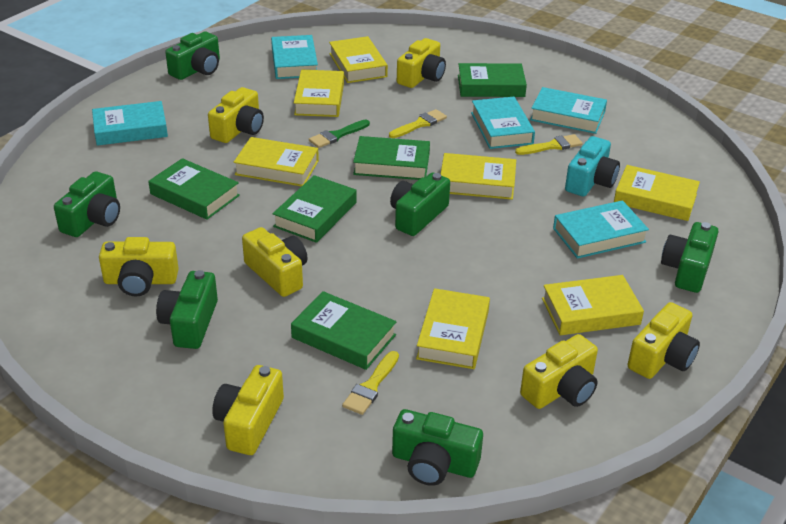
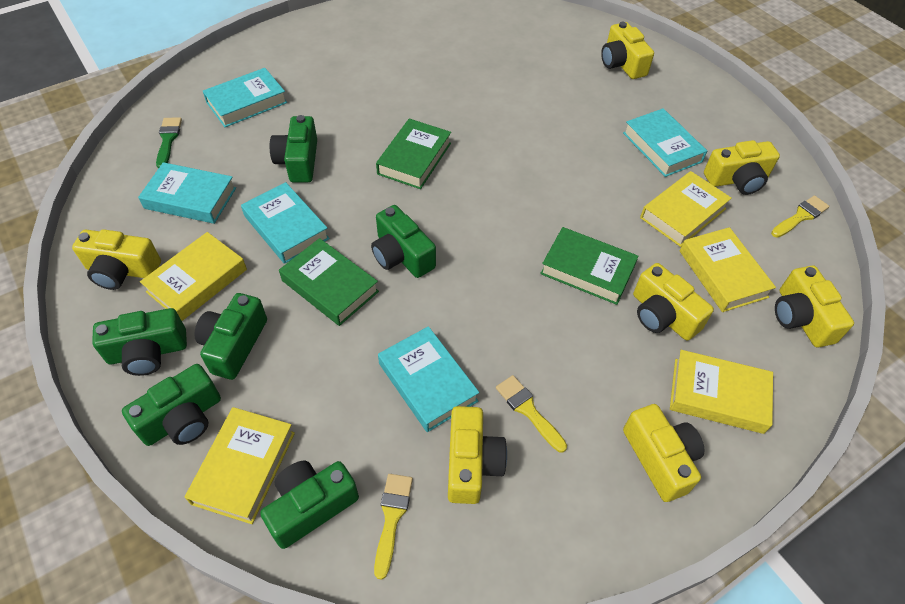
green book: [149,158,240,220] [272,175,357,243] [291,291,397,370] [353,136,430,180] [458,63,527,97] = 5 -> [279,238,379,326] [376,119,451,189] [540,227,639,305] = 3
turquoise camera: [565,136,620,196] = 1 -> none = 0
yellow book: [234,137,319,187] [294,70,344,117] [329,36,388,83] [416,288,490,369] [441,153,516,200] [542,275,644,335] [614,165,700,221] = 7 -> [140,232,247,321] [185,407,295,524] [640,171,732,247] [670,350,773,434] [680,227,776,312] = 5

